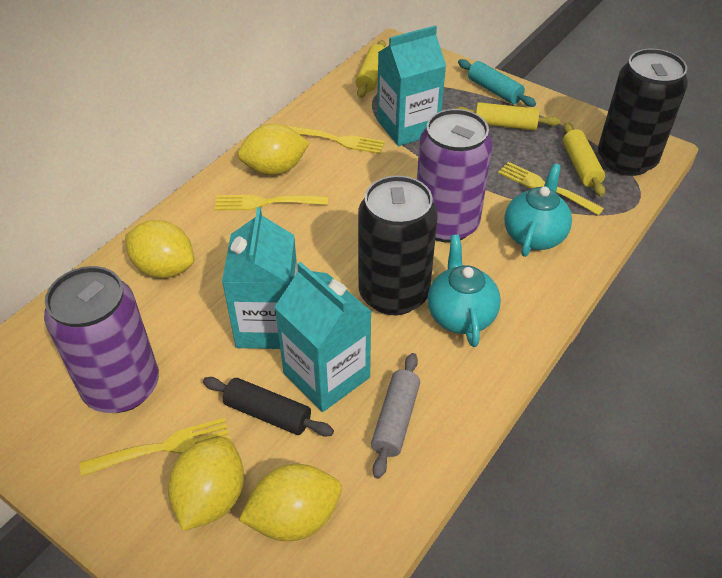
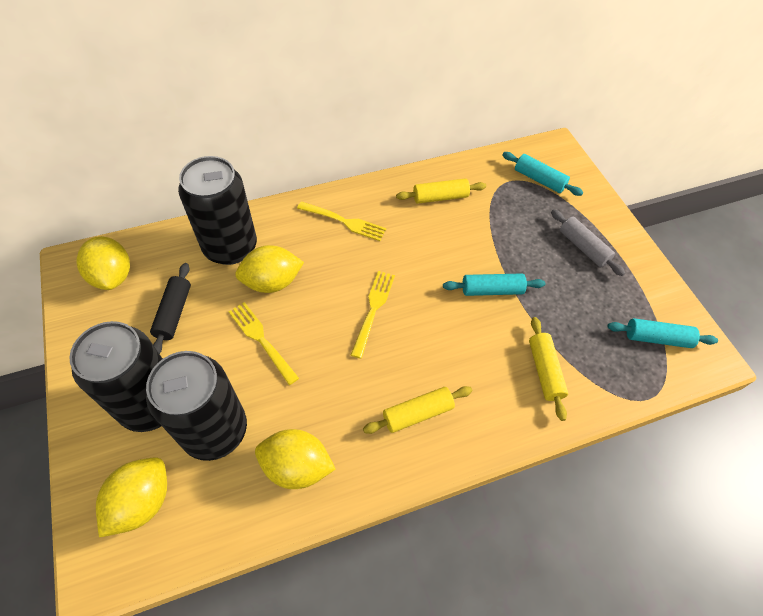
black can: [358,176,438,315] [598,49,688,176] = 2 -> [69,321,163,432] [146,351,247,461] [178,156,257,265] = 3
purple can: [44,266,159,413] [417,109,493,243] = 2 -> none = 0
turquoise carton: [222,207,298,349] [274,262,372,412] [377,25,446,146] = 3 -> none = 0
turquoise rolling pin: [458,59,536,107] = 1 -> [443,273,545,296] [502,152,583,196] [607,318,718,348] = 3
turquoise teapot: [427,235,501,347] [504,163,572,257] = 2 -> none = 0
yellow fork: [80,418,230,476] [215,195,328,210] [287,126,385,154] [498,162,604,215] = 4 -> [228,302,299,385] [297,202,386,241] [351,271,395,359] = 3

